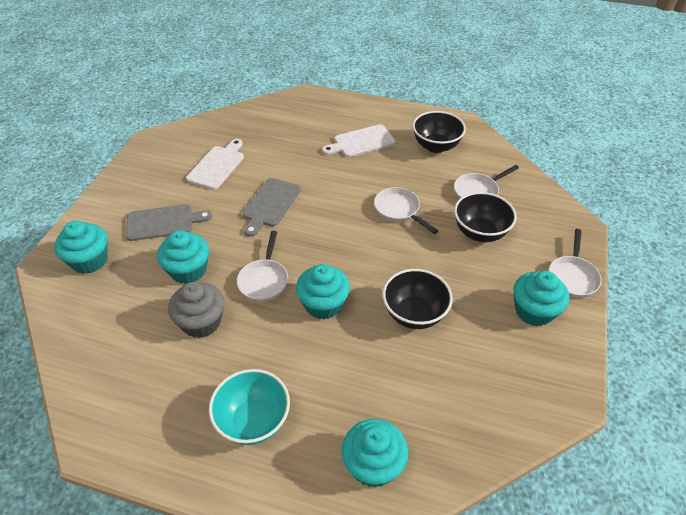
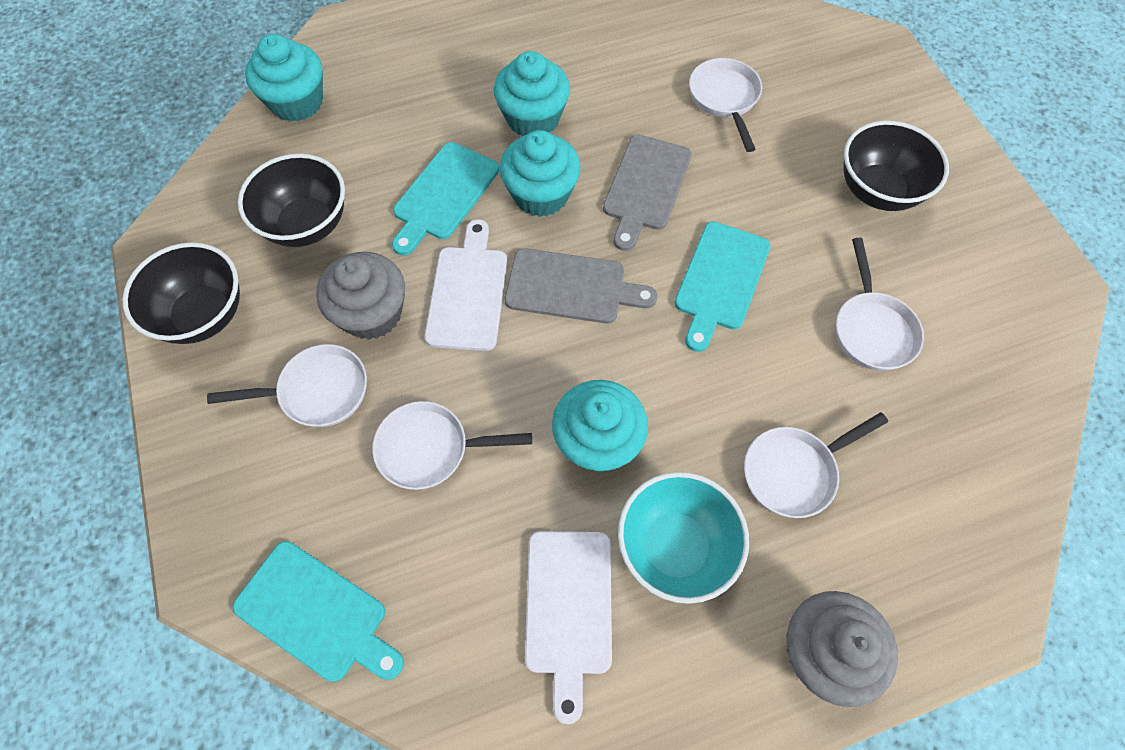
grey cupcake: [168,282,224,338] = 1 -> [316,252,405,340] [786,591,898,707] = 2
turquoise cupcake: [54,221,108,274] [157,230,209,284] [296,264,350,320] [342,419,408,487] [513,271,569,326] = 5 -> [245,34,323,122] [494,51,570,136] [500,130,581,217] [552,380,648,472] = 4
turquoise cutting board: none = 0 -> [233,541,404,682] [392,142,499,256] [674,221,770,352] = 3
white pan: [237,231,288,302] [374,187,438,234] [454,165,519,199] [549,229,602,298] = 4 -> [207,344,367,427] [372,401,532,490] [689,58,762,152] [744,412,888,518] [836,238,924,371] = 5

